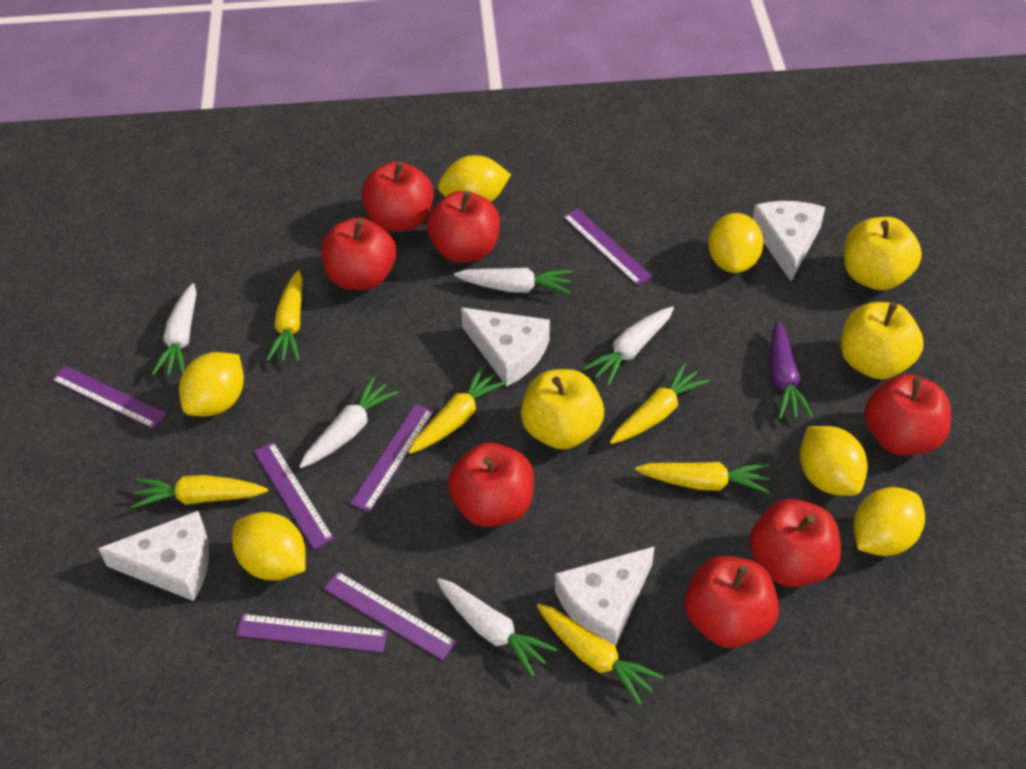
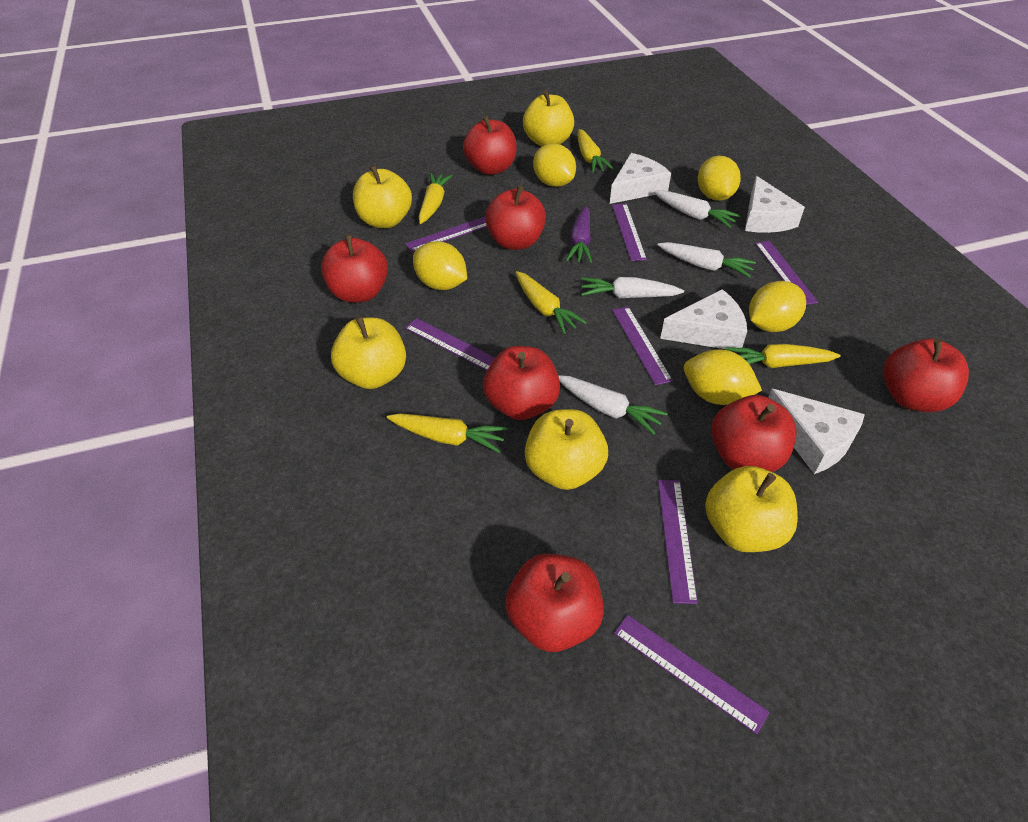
purple ruler: [51,365,166,429] [236,614,387,653] [254,442,334,549] [323,571,457,660] [350,404,434,512] [563,208,652,285] = 6 -> [405,217,487,252] [405,318,495,370] [612,204,647,261] [612,307,673,385] [614,615,769,734] [658,480,698,604] [755,241,818,305] = 7
white carrot: [152,283,197,376] [299,377,399,468] [437,578,557,677] [454,268,572,294] [583,306,674,386] = 5 -> [558,375,668,435] [581,277,684,298] [654,190,740,228] [658,242,756,278] = 4
yellow apple: [521,369,604,450] [841,302,923,380] [844,217,922,291] = 3 -> [331,315,406,389] [353,165,412,228] [523,90,574,146] [525,409,608,490] [705,466,798,552] = 5
yellow carrot: [132,475,268,508] [266,270,303,361] [408,366,507,454] [537,603,663,705] [610,363,709,444] [635,462,770,494] = 6 -> [387,413,508,453] [419,173,453,224] [516,271,587,334] [577,129,614,173] [726,344,840,368] = 5
yellow lemon: [179,352,244,416] [232,512,306,581] [438,155,511,202] [708,213,763,273] [800,426,867,496] [853,487,925,556] = 6 -> [413,241,467,290] [533,143,576,187] [684,349,762,405] [698,156,741,201] [749,281,806,332] = 5

